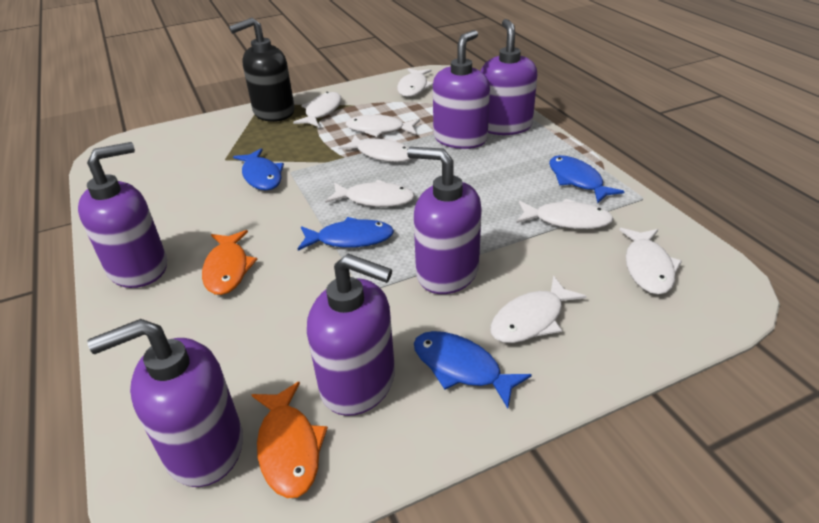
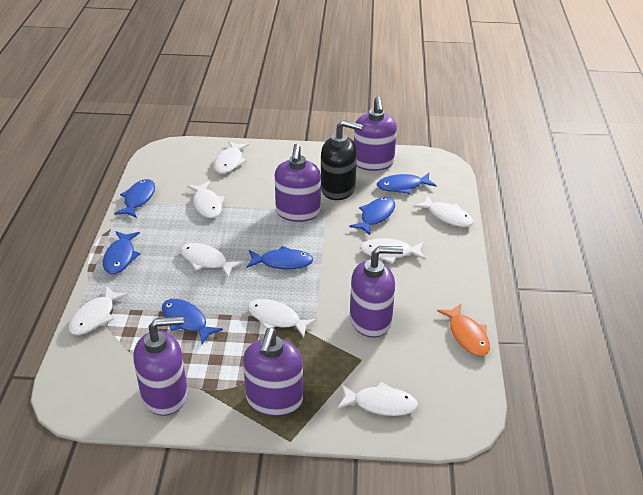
blue fish: [233,148,284,190] [298,217,394,251] [414,331,532,408] [549,155,625,203] = 4 -> [103,231,140,274] [114,179,155,218] [162,299,223,344] [246,246,313,269] [349,197,395,235] [377,173,436,194] = 6
orange fish: [202,230,257,295] [251,382,328,498] = 2 -> [437,304,490,356] = 1
purple soap dispenser: [78,142,167,288] [87,319,243,487] [307,254,395,416] [407,147,482,294] [433,30,490,149] [481,19,537,135] = 6 -> [134,316,188,416] [243,328,303,416] [275,144,321,222] [350,246,403,338] [354,97,397,171] = 5

